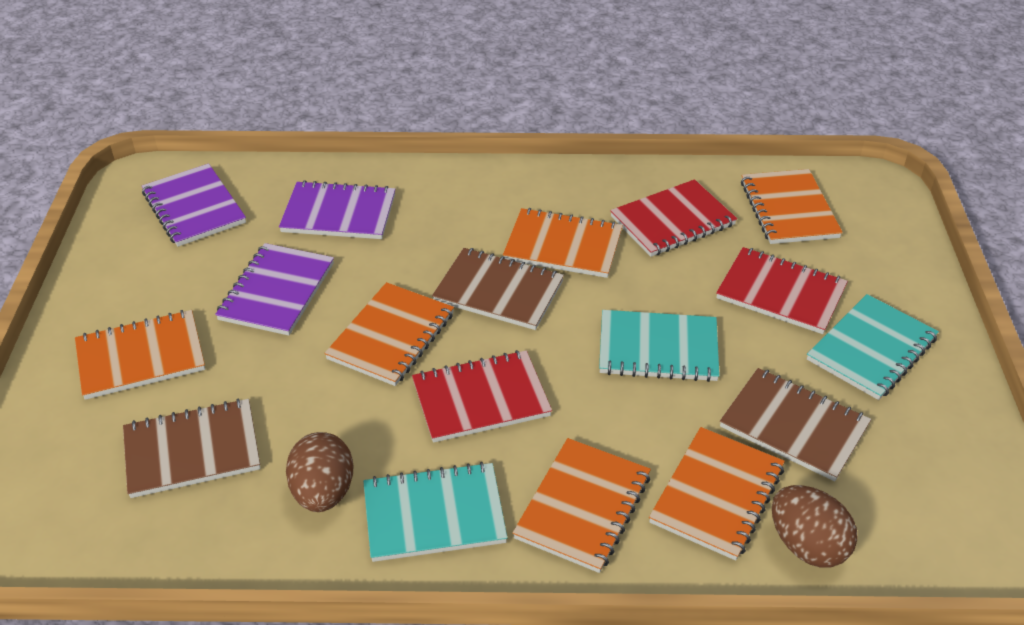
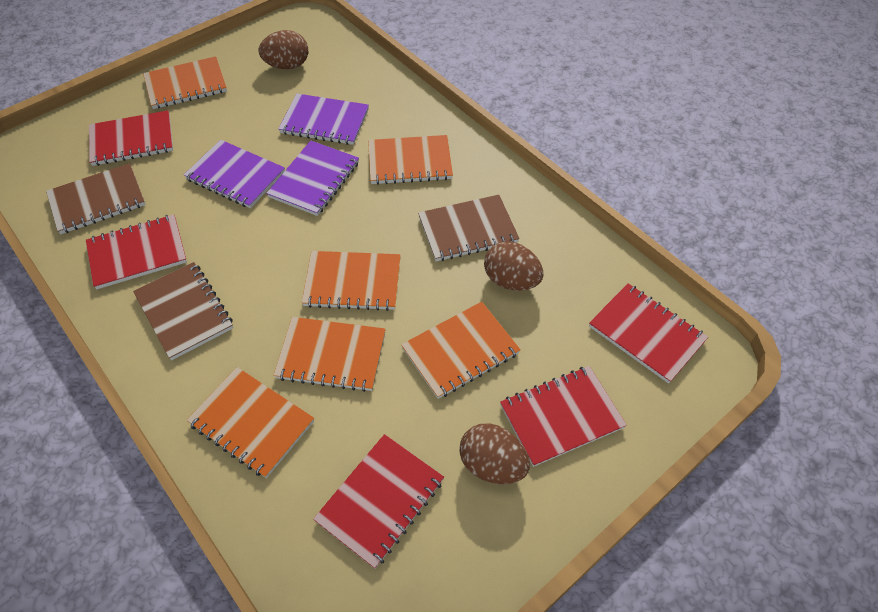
brown egg: [286,432,353,512] [772,485,858,568] = 2 -> [259,30,308,69] [459,423,530,484] [484,241,543,291] = 3
red notebook: [412,350,552,443] [610,179,737,257] [716,247,848,334] = 3 -> [86,215,187,289] [89,110,173,166] [313,434,444,569] [500,366,627,467] [589,283,708,384] = 5
turquoise notebook: [363,462,508,562] [599,310,720,382] [807,294,939,400] = 3 -> none = 0

